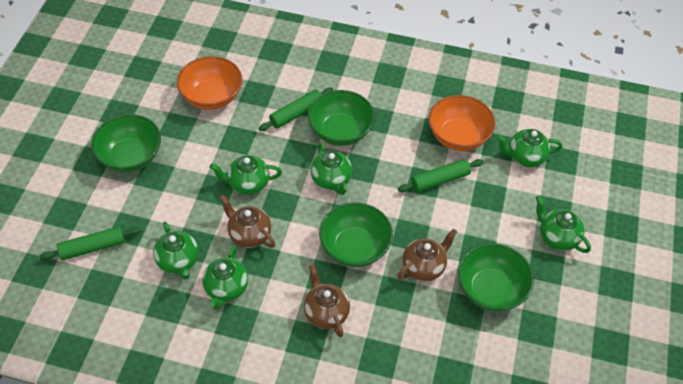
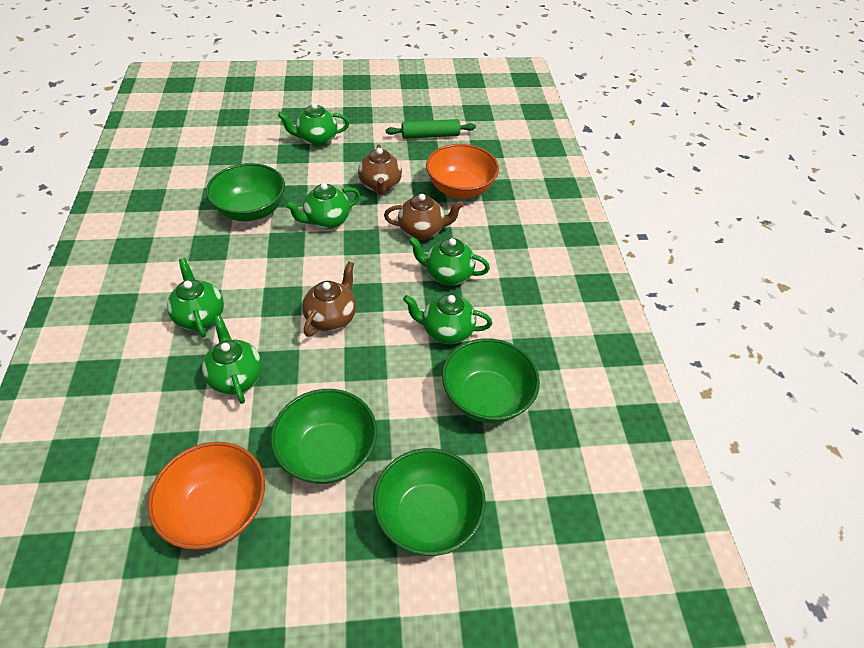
green rolling pin: [40,226,141,260] [259,88,333,131] [398,159,483,192] = 3 -> [386,119,476,139] = 1

